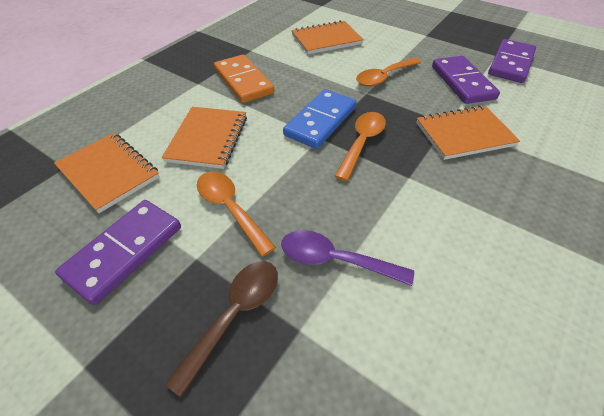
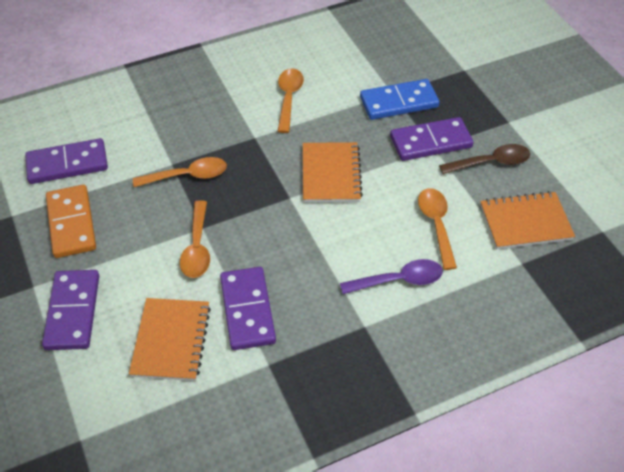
orange notebook: [54,133,159,213] [162,107,247,169] [292,20,364,54] [416,105,520,160] = 4 -> [129,298,211,381] [303,142,363,202] [480,191,575,249] = 3
orange spoon: [197,172,276,257] [335,112,386,181] [356,58,421,86] = 3 -> [133,157,227,187] [180,200,210,278] [278,68,304,133] [418,188,457,270] = 4
purple domino: [55,200,181,305] [432,56,500,104] [488,39,536,83] = 3 -> [25,138,108,184] [42,270,99,350] [220,267,276,350] [390,117,473,161] = 4

